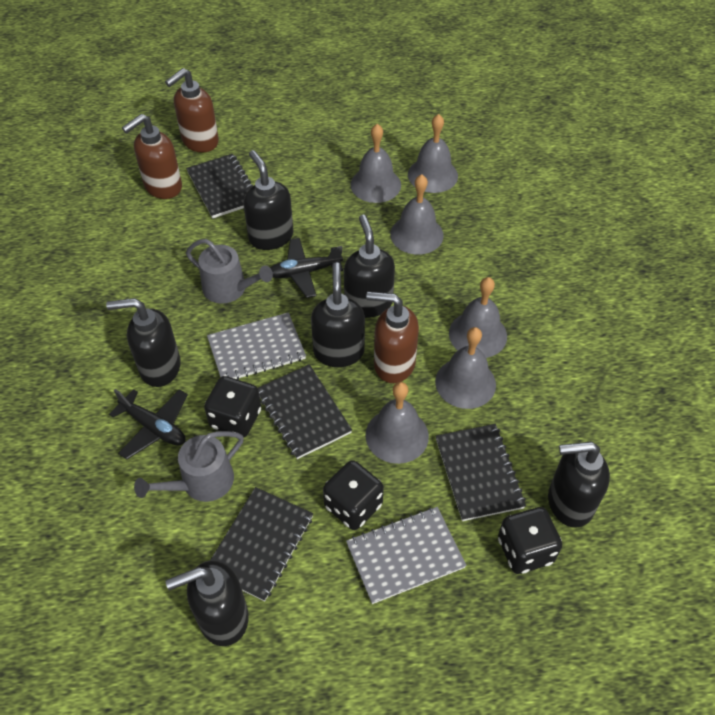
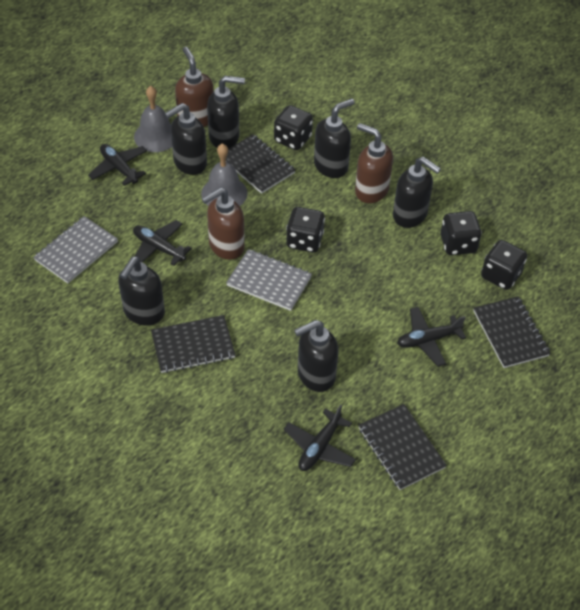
black dice: [204,376,261,437] [323,460,384,530] [498,507,562,574] = 3 -> [274,105,313,150] [286,207,325,252] [441,211,482,255] [481,240,527,290] = 4
black plane: [109,389,188,459] [270,238,343,298] = 2 -> [88,144,147,186] [133,220,192,266] [283,404,356,471] [397,307,466,367] = 4
grey bell: [350,124,401,203] [365,382,429,464] [390,174,444,255] [408,114,458,193] [435,327,496,409] [449,277,507,358] = 6 -> [134,86,172,152] [201,143,248,206] = 2
grey watering can: [134,431,244,502] [186,239,273,304] = 2 -> none = 0

